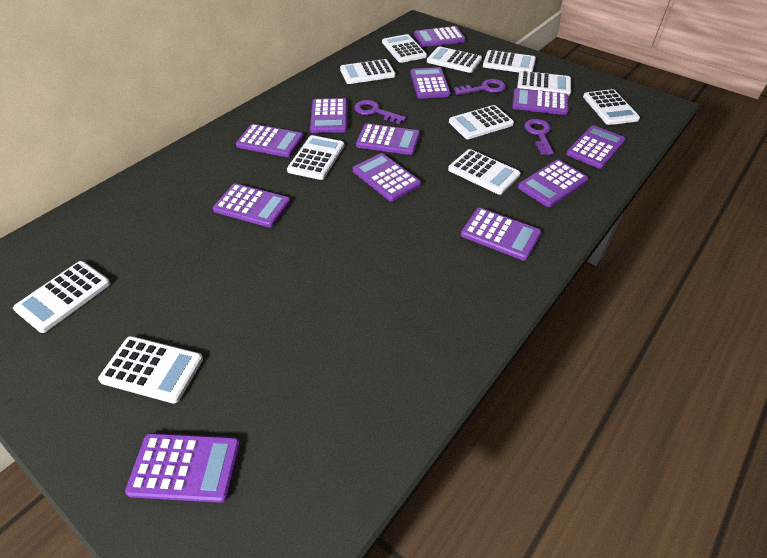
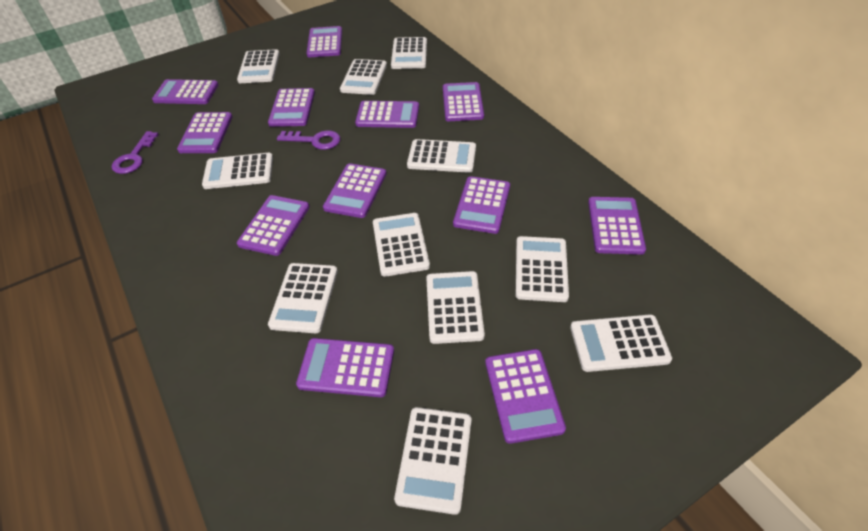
purple key: [354,100,406,124] [454,79,506,95] [524,119,554,155] = 3 -> [112,131,159,174] [277,130,340,150] = 2

